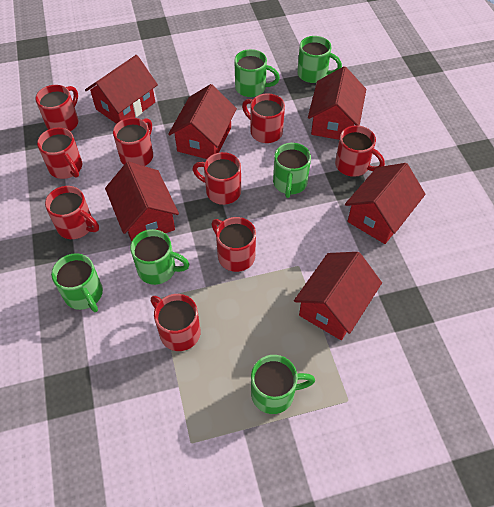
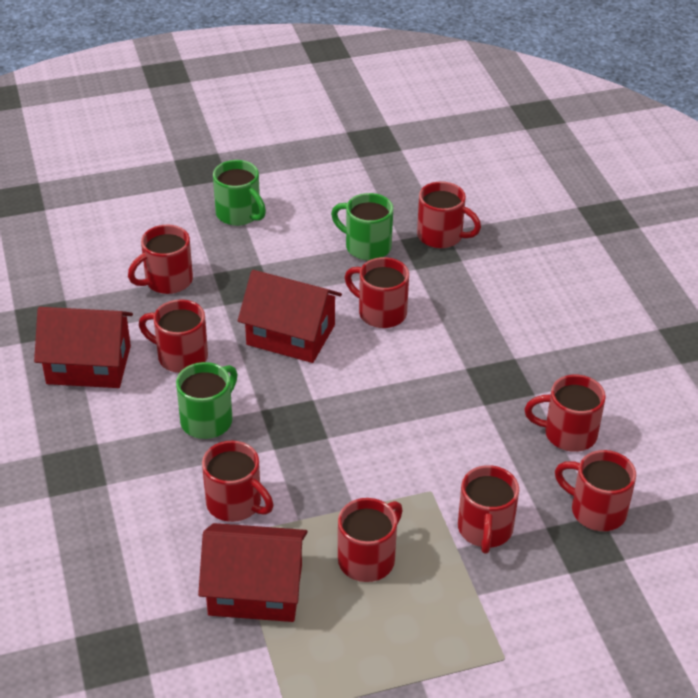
green mug: [51,253,103,312] [130,229,190,285] [234,49,280,97] [251,355,315,414] [273,143,311,198] [297,36,342,83] = 6 -> [176,362,238,439] [213,160,266,226] [331,193,393,260] = 3
red house: [85,55,158,124] [105,162,179,242] [168,84,237,159] [294,252,382,340] [308,66,366,140] [345,163,426,244] = 6 -> [34,307,133,388] [198,523,308,622] [238,270,342,363] = 3

